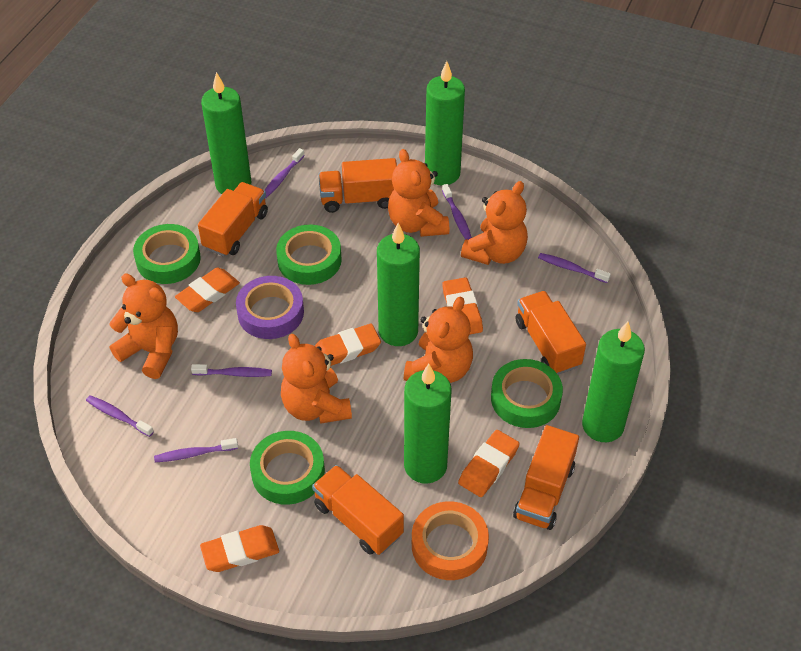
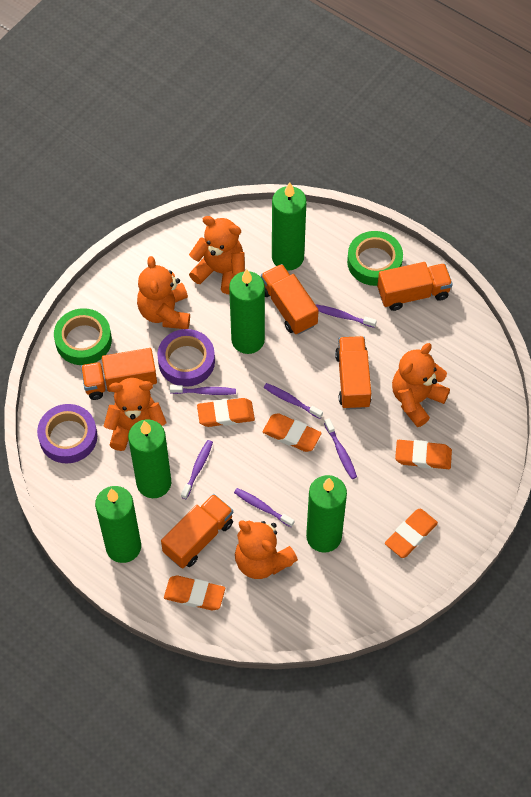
green tape: [133,224,201,284] [250,431,325,505] [276,224,342,285] [491,359,563,428] = 4 -> [54,308,112,365] [347,231,403,286] = 2
orange tape: [412,501,489,580] = 1 -> none = 0
purple tape: [236,276,304,339] = 1 -> [37,404,97,464] [157,329,215,387] = 2

